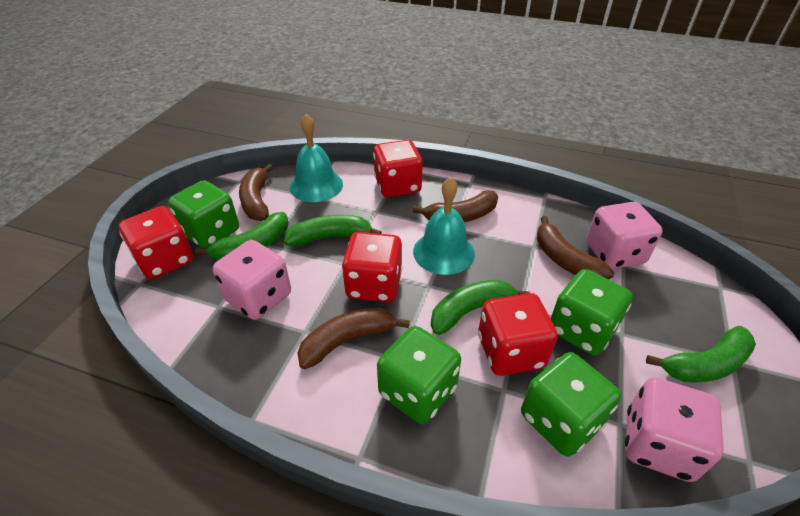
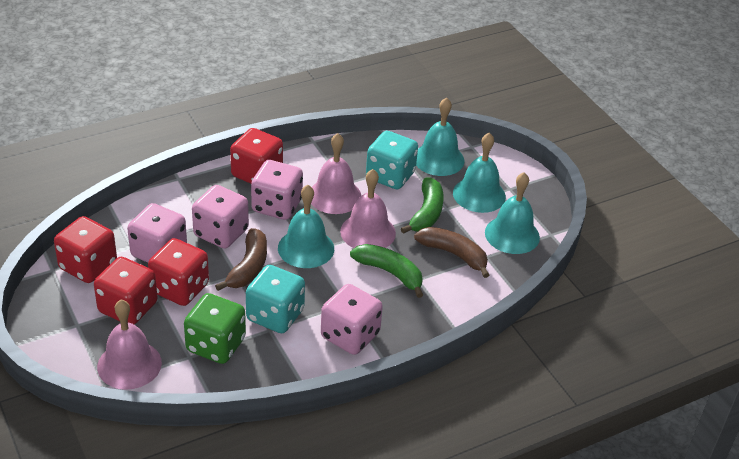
brown banana: [239,164,273,221] [298,307,410,369] [413,190,498,222] [537,216,614,280] = 4 -> [215,228,267,291] [414,227,489,278] = 2
green banana: [195,212,289,260] [284,215,382,247] [431,280,530,335] [646,326,756,383] = 4 -> [350,244,423,298] [401,178,444,234] = 2
green dice: [168,180,239,248] [377,326,461,424] [521,352,621,456] [551,269,633,356] = 4 -> [184,293,246,364] = 1
pink bell: none = 0 -> [97,300,162,390] [311,133,362,214] [340,169,396,248] = 3
pink dice: [213,240,291,320] [586,202,663,269] [625,377,724,482] = 3 -> [127,203,187,263] [192,185,249,249] [251,160,303,220] [321,284,383,355] = 4
turquoise bell: [290,114,343,202] [413,177,475,275] = 2 -> [278,185,334,268] [416,97,465,176] [453,133,506,213] [485,172,540,254] = 4
turquoise dice: none = 0 -> [246,265,305,333] [366,131,418,189] = 2

